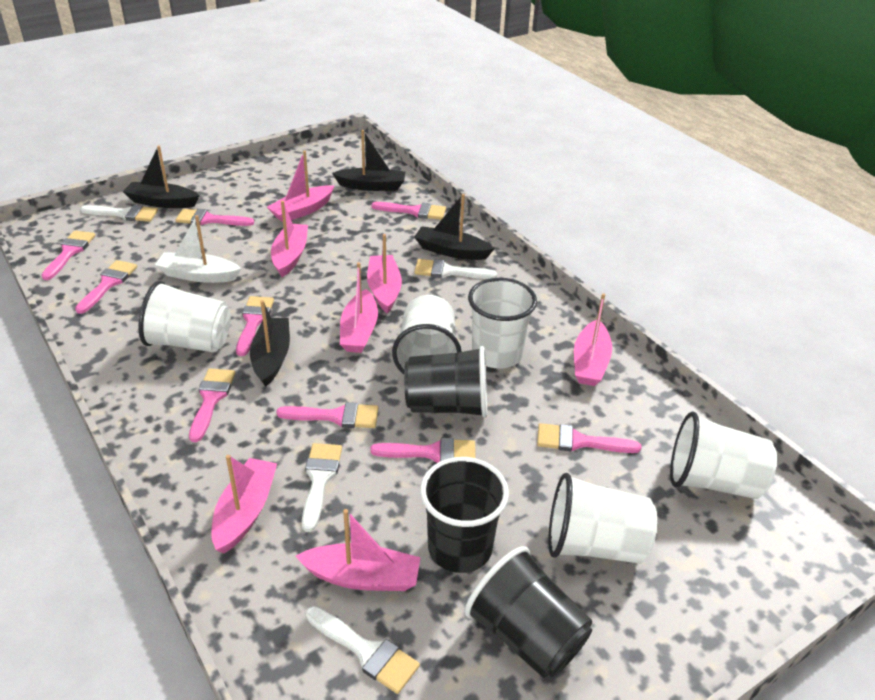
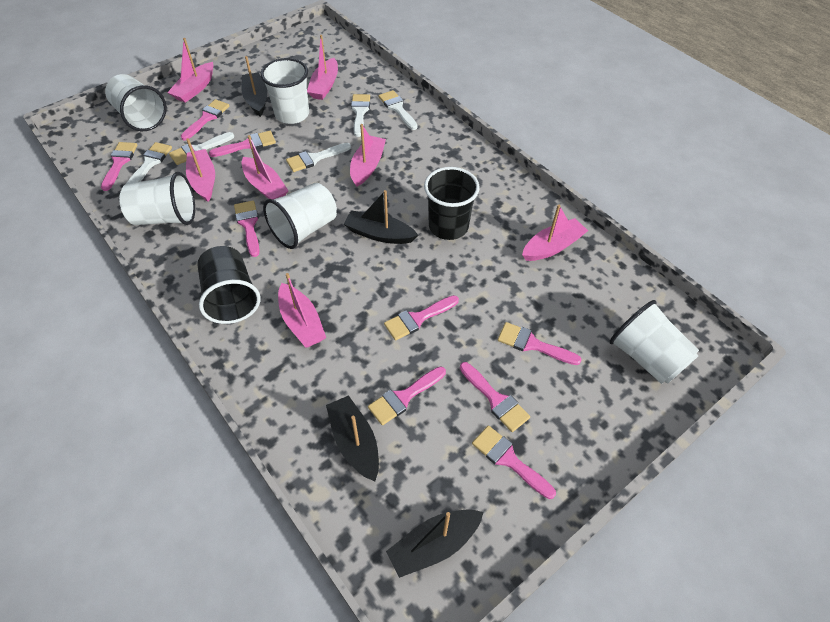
black cup: [404,346,487,418] [420,457,509,573] [465,546,592,678] = 3 -> [197,246,260,324] [424,167,480,240] = 2
white boat: [155,215,241,283] = 1 -> none = 0
white brush: [80,205,158,222] [302,443,342,532] [306,606,420,694] [414,259,497,279] = 4 -> [126,142,172,184] [169,132,234,165] [286,143,351,172] [351,94,370,137] [379,90,418,130] = 5

